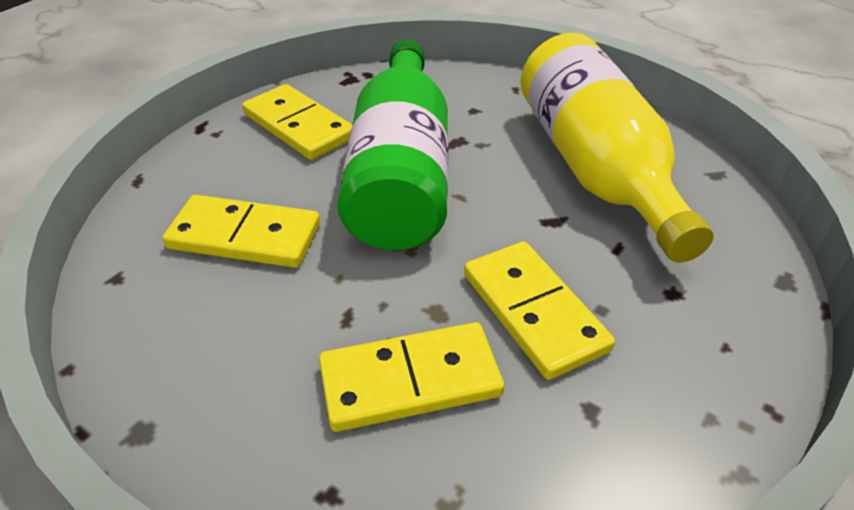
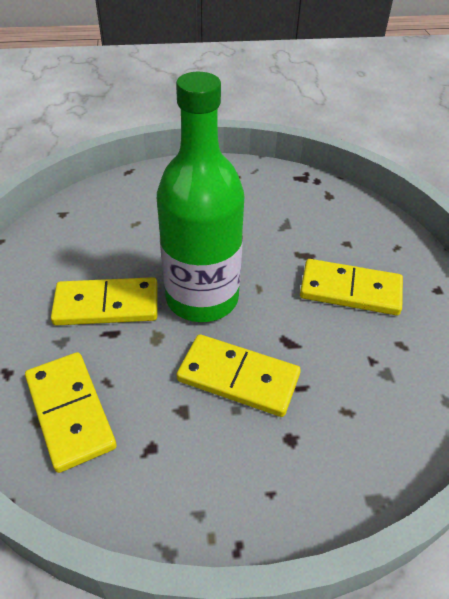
yellow bottle: [521,33,714,263] = 1 -> none = 0

